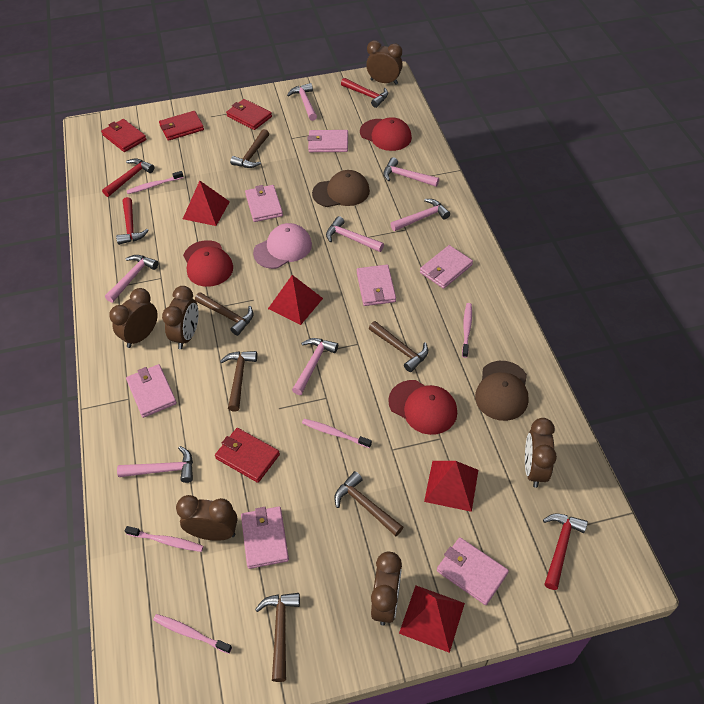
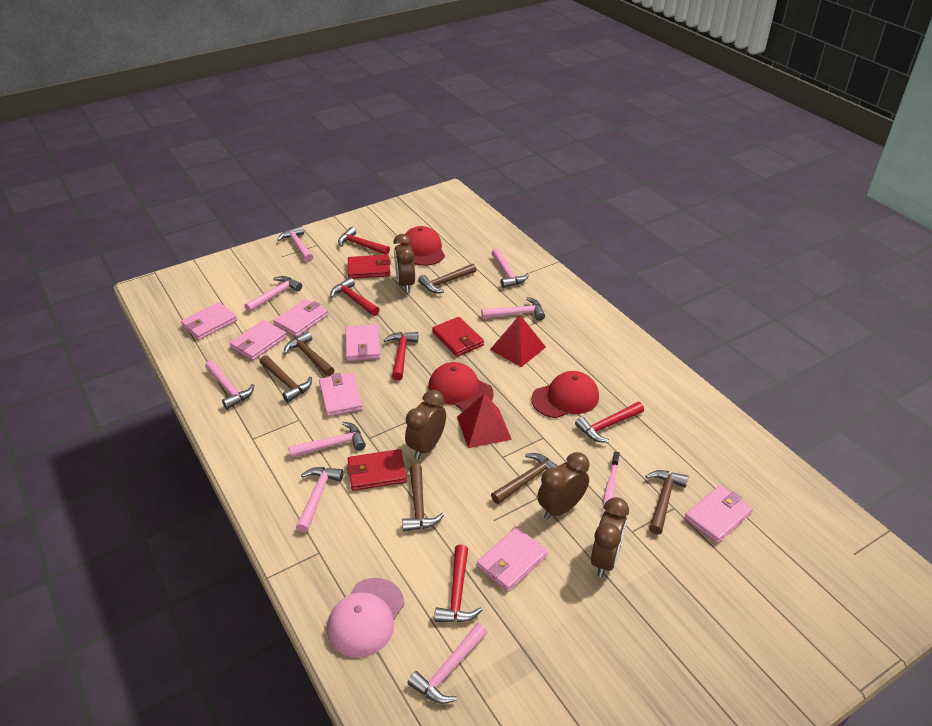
brown cap: [312,170,370,207] [475,361,529,421] = 2 -> none = 0
brown clock: [109,288,158,348] [162,286,199,349] [176,495,238,541] [366,40,402,85] [371,552,402,625] [525,418,557,488] = 6 -> [393,234,415,293] [405,390,446,459] [537,452,589,520] [591,497,629,577] = 4
pink hammer: [105,255,158,303] [117,446,193,483] [287,83,317,121] [292,338,338,395] [326,216,384,252] [383,157,439,187] [391,199,450,231] = 7 -> [205,360,254,409] [244,276,302,313] [277,226,313,262] [288,422,366,458] [296,467,344,533] [407,623,488,704] [481,297,545,320] [492,248,529,288] = 8
pink toothbrush: [125,526,204,552] [127,171,184,194] [153,614,232,654] [302,419,372,448] [462,303,472,358] = 5 -> [602,452,620,515] = 1
red hammer: [102,159,154,197] [116,197,149,245] [341,78,388,108] [543,514,588,590] = 4 -> [330,278,380,316] [338,227,390,255] [384,332,418,380] [434,545,482,622] [575,402,644,443] = 5
red pyramid: [183,181,230,226] [268,275,323,325] [399,586,465,653] [424,461,478,512] = 4 -> [457,394,512,448] [490,315,546,367] = 2
red wallet: [101,119,147,152] [159,111,204,141] [215,428,280,483] [226,99,272,130] = 4 -> [347,449,407,491] [348,255,391,279] [432,317,484,357] = 3

